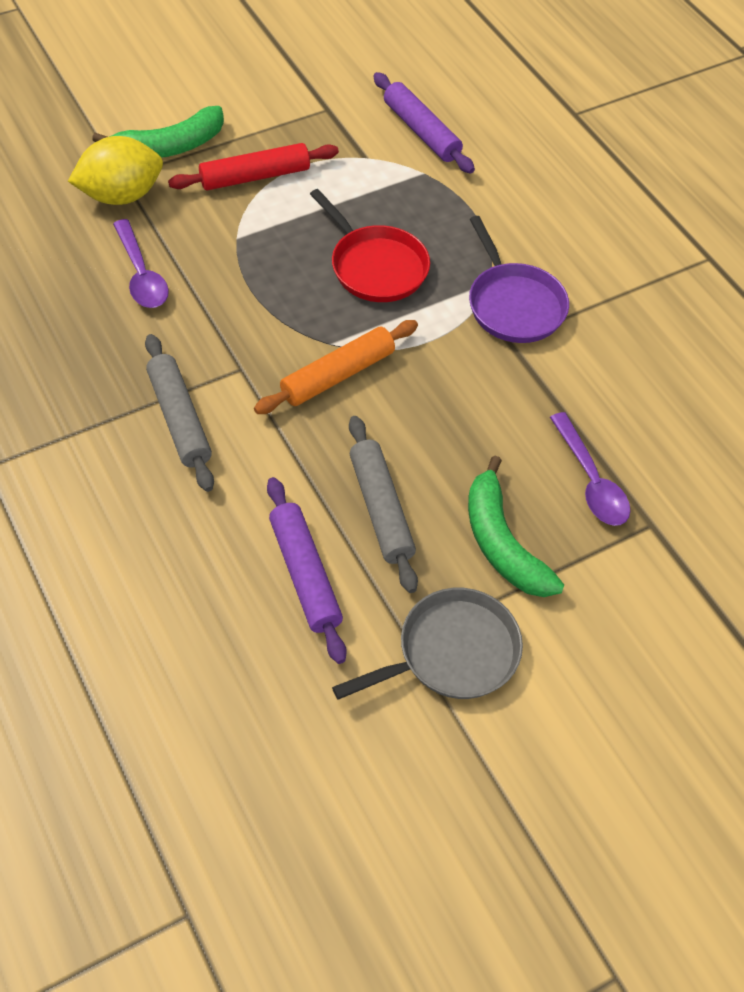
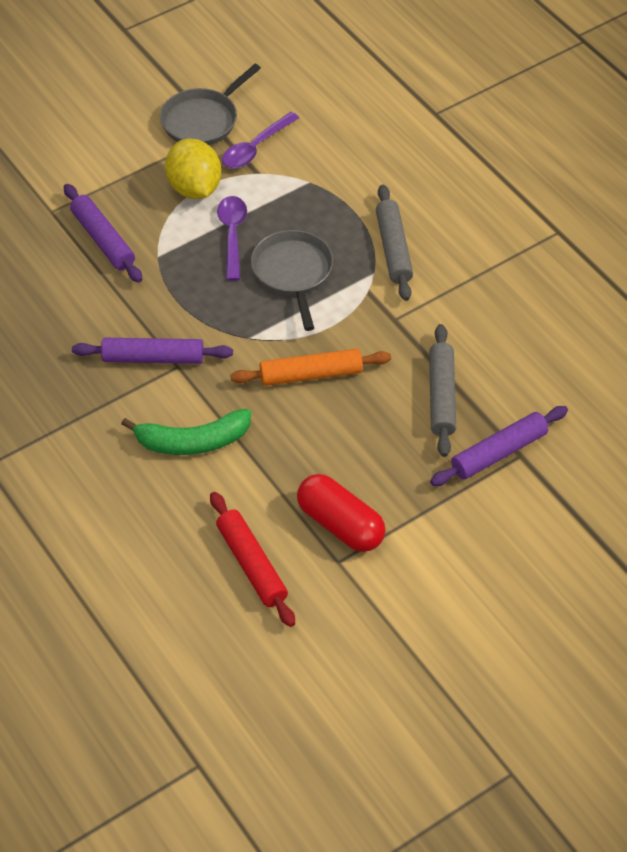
green banana: [92,106,224,158] [468,455,564,597] = 2 -> [121,409,251,455] = 1
grey pan: [332,588,523,700] = 1 -> [160,64,261,145] [251,230,333,331] = 2
purple pan: [469,216,569,343] = 1 -> none = 0
purple rolling pin: [267,477,347,664] [373,72,475,174] = 2 -> [64,184,143,283] [72,338,233,364] [430,406,568,486] = 3
red capsule: none = 0 -> [297,474,385,552] = 1
red pan: [310,189,430,302] = 1 -> none = 0

